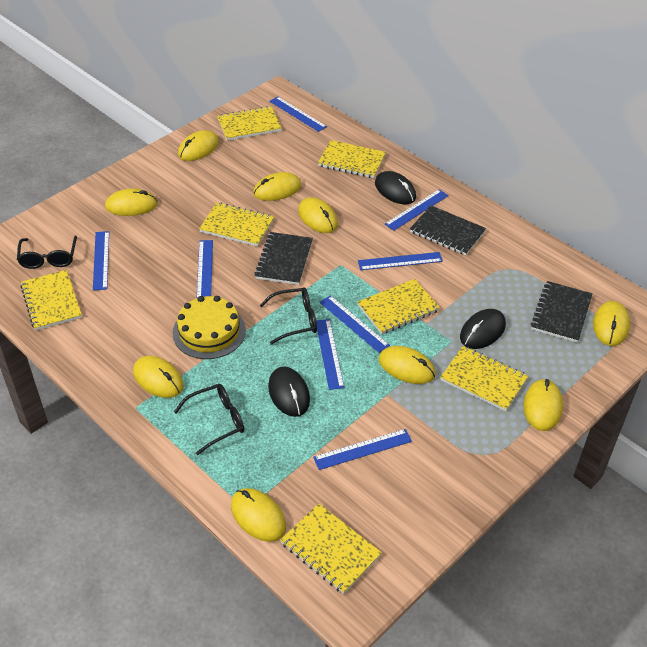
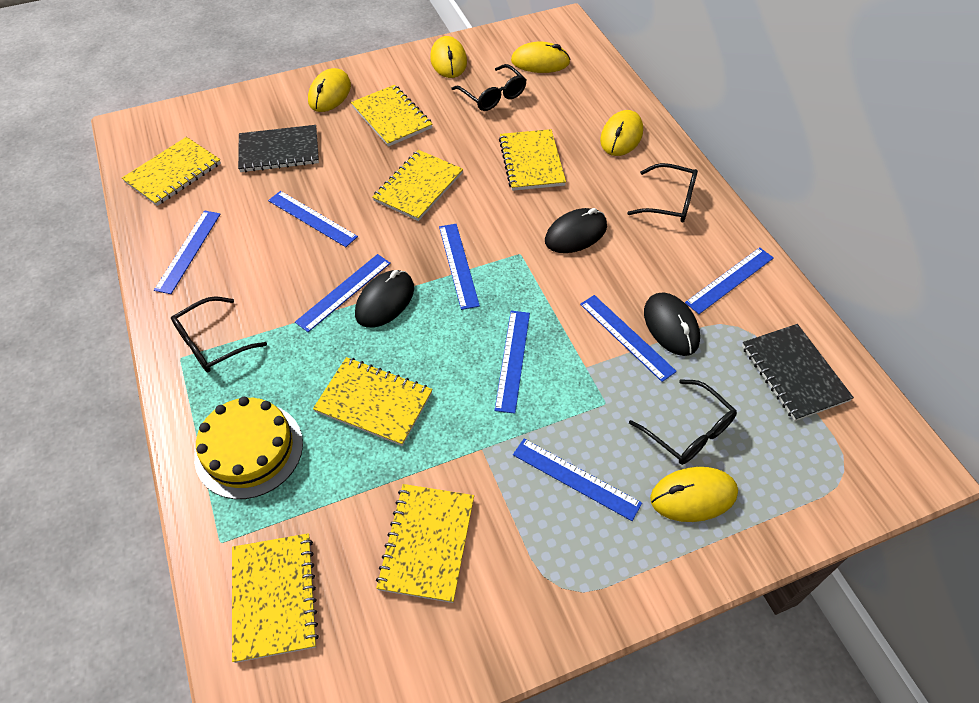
black glasses: [17,236,77,269] [174,384,244,455] [260,287,317,344] = 3 -> [171,296,267,372] [452,64,527,111] [627,163,698,222] [629,379,737,465] = 4
black notebook: [254,232,313,285] [410,205,486,255] [531,281,593,342] = 3 -> [238,125,319,172] [742,324,854,421] = 2
yellow mouse: [105,189,158,216] [133,356,184,398] [178,130,219,161] [231,488,286,542] [253,172,302,201] [298,197,338,233] [379,346,436,384] [523,379,563,431] [593,301,630,346] = 9 -> [308,68,351,112] [430,36,467,78] [511,42,571,73] [600,110,643,156] [650,467,738,522] = 5

